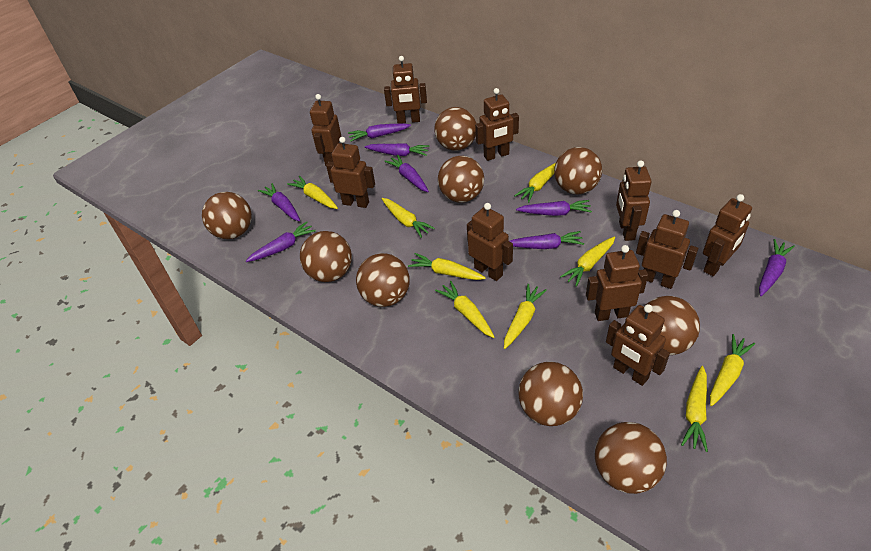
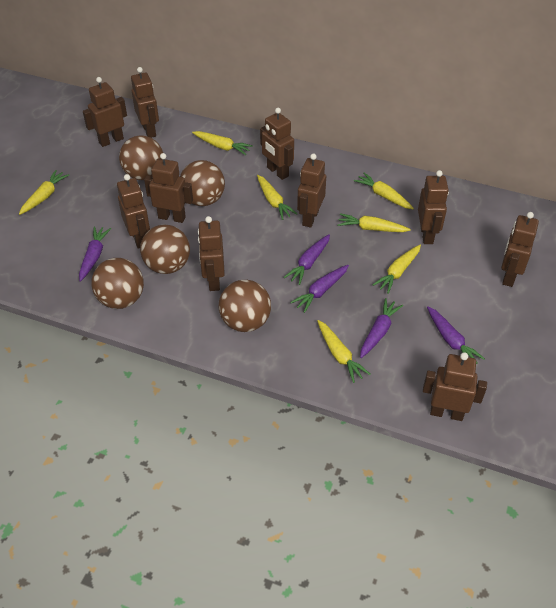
brown ball: [202,192,252,239] [300,231,352,282] [356,253,410,307] [434,107,476,151] [438,156,484,203] [518,362,583,426] [554,147,602,194] [595,422,667,494] [646,296,700,355] = 9 -> [91,258,144,309] [119,135,163,180] [140,225,190,274] [180,160,225,206] [219,280,271,332] = 5
purple carrot: [246,221,316,262] [258,183,300,221] [348,124,411,142] [365,143,430,156] [384,155,429,192] [510,231,584,249] [516,200,592,216] [759,239,795,296] = 8 -> [79,226,111,282] [284,234,330,285] [290,265,349,313] [360,298,403,358] [427,306,485,364] = 5
yellow carrot: [287,176,338,209] [382,198,435,238] [408,253,486,280] [435,281,494,338] [504,284,547,349] [514,163,556,203] [560,236,615,287] [681,366,708,452] [710,334,755,406] = 9 -> [19,170,69,215] [192,131,253,155] [257,175,297,220] [317,320,371,383] [337,213,411,232] [354,173,414,209] [372,245,421,294] = 7

